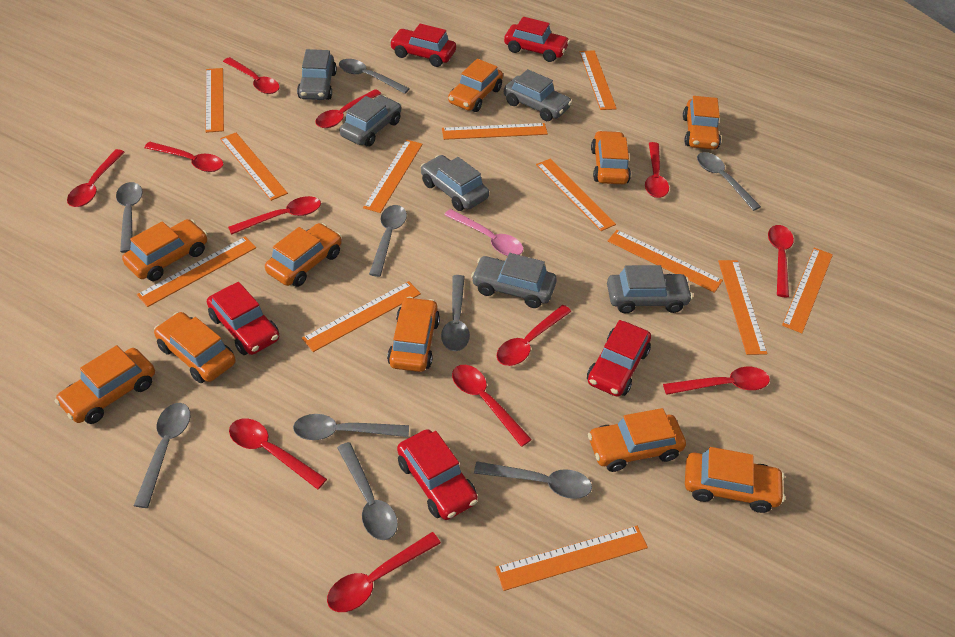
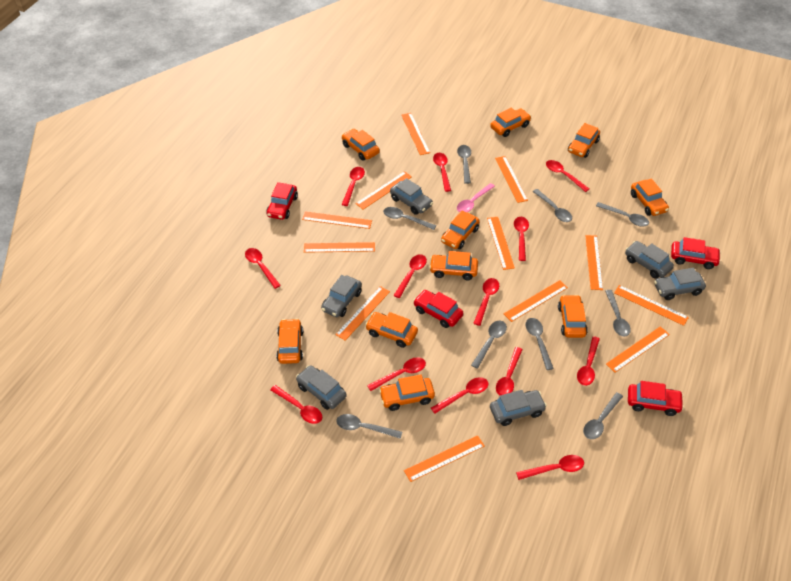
red car: [207,282,279,355] [389,24,456,67] [397,429,478,520] [504,17,570,62] [587,320,651,397] = 5 -> [266,182,298,220] [413,290,463,328] [628,381,684,416] [671,237,721,269] = 4
red spoon: [67,149,124,207] [144,142,223,172] [223,57,280,94] [228,196,321,235] [229,419,327,490] [315,89,381,128] [327,532,441,612] [452,365,532,447] [497,305,572,366] [645,142,669,198] [663,367,770,395] [768,225,794,297] = 12 -> [245,248,281,289] [270,385,322,424] [342,167,365,206] [367,357,426,391] [393,254,427,298] [431,377,488,414] [433,153,451,192] [473,278,499,326] [496,347,523,395] [514,217,529,261] [516,455,584,480] [546,160,589,192] [577,336,600,386] = 13

